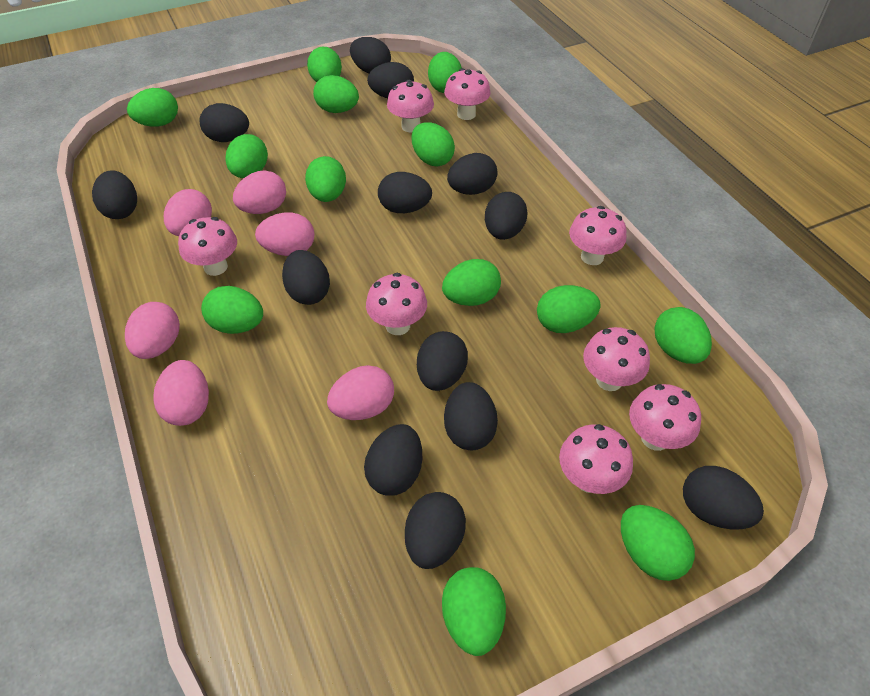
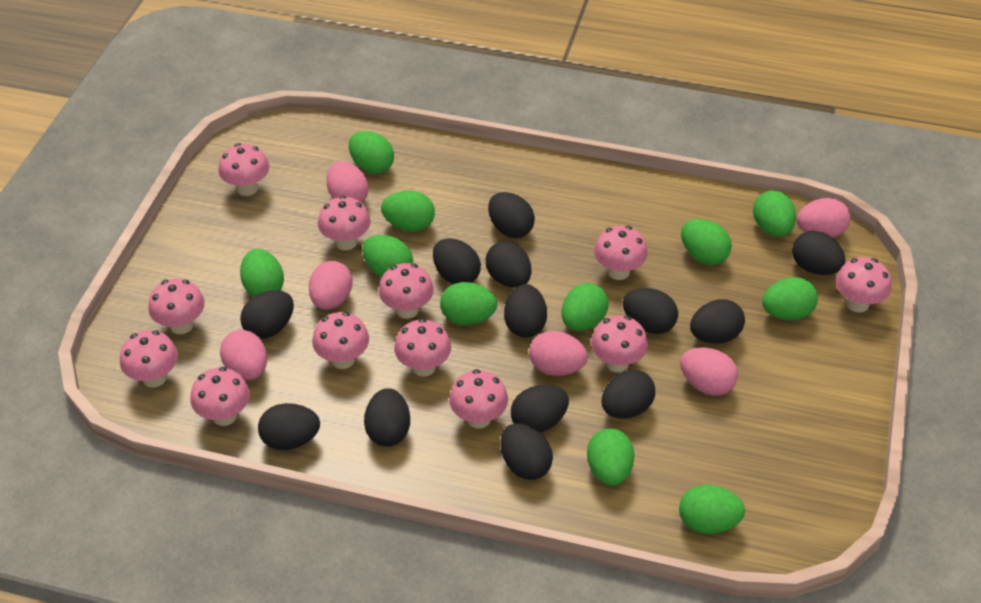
green egg: [127,88,178,127] [201,286,263,334] [225,134,268,178] [305,156,346,202] [307,47,342,82] [313,75,359,113] [411,122,455,166] [428,52,462,93] [442,259,501,306] [442,567,506,656] [537,285,601,333] [621,505,695,581] [654,307,712,364] = 13 -> [240,249,284,297] [349,131,394,174] [362,235,413,277] [381,191,435,232] [440,282,497,325] [562,283,608,331] [587,428,634,486] [679,485,745,534] [681,219,732,265] [753,190,796,237] [762,277,818,320] = 11
pink mushroom: [178,217,237,276] [366,273,427,335] [387,80,434,133] [444,68,491,120] [559,424,633,494] [569,206,626,265] [583,327,650,391] [629,384,701,451] = 8 -> [120,330,178,388] [148,278,205,334] [190,367,250,426] [218,143,269,196] [312,312,369,369] [318,196,371,250] [379,263,434,319] [394,318,451,376] [449,369,508,429] [591,315,648,372] [594,226,648,280] [836,257,891,313] = 12

